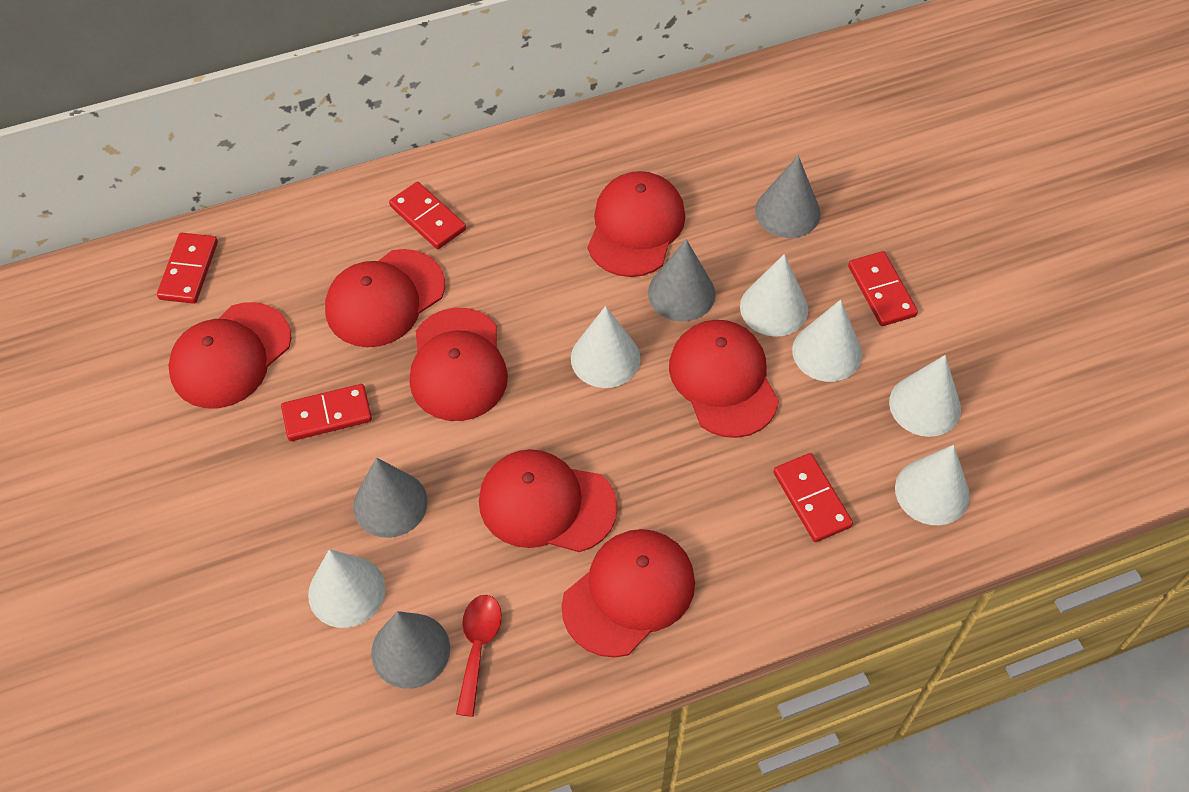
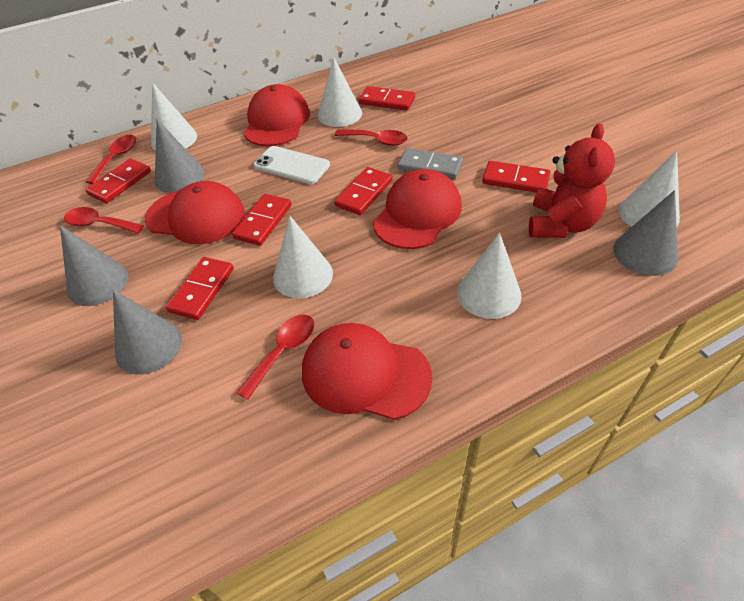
grey domino: none = 0 -> [398,148,463,179] = 1
red cap: [168,302,291,408] [325,249,445,347] [410,308,508,421] [479,449,618,552] [561,529,695,658] [587,171,685,277] [669,320,779,438] = 7 -> [145,181,245,244] [244,84,310,146] [302,323,433,420] [373,169,462,249] = 4
red domino: [157,233,218,304] [281,384,372,441] [389,182,466,249] [773,453,853,542] [848,251,918,326] = 5 -> [85,158,151,203] [166,257,234,320] [232,194,292,246] [334,167,393,215] [359,86,415,111] [482,161,550,193] = 6
red spoon: [456,595,502,717] = 1 -> [64,207,144,233] [86,135,136,184] [236,314,314,400] [335,129,408,146] = 4
red teddy bear: none = 0 -> [529,123,615,238] = 1
white cone: [308,549,385,628] [571,306,640,388] [740,254,808,337] [792,300,862,382] [889,355,961,437] [895,445,970,525] = 6 -> [151,83,197,151] [273,216,333,298] [318,57,362,127] [457,233,522,319] [619,151,680,227] = 5
white phone: none = 0 -> [254,146,330,184] = 1

